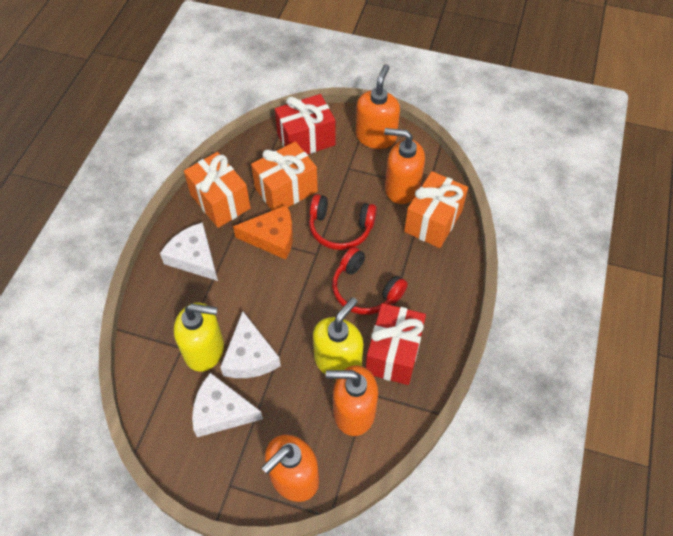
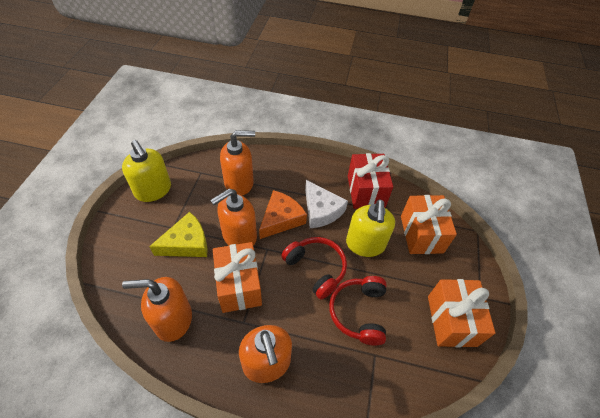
red gift: [275,94,335,154] [366,303,426,385] = 2 -> [348,153,393,209] = 1
white cheese: [160,222,218,281] [192,373,263,437] [220,311,281,378] = 3 -> [305,180,348,228] = 1
yellow cheese: none = 0 -> [149,212,208,257] = 1

